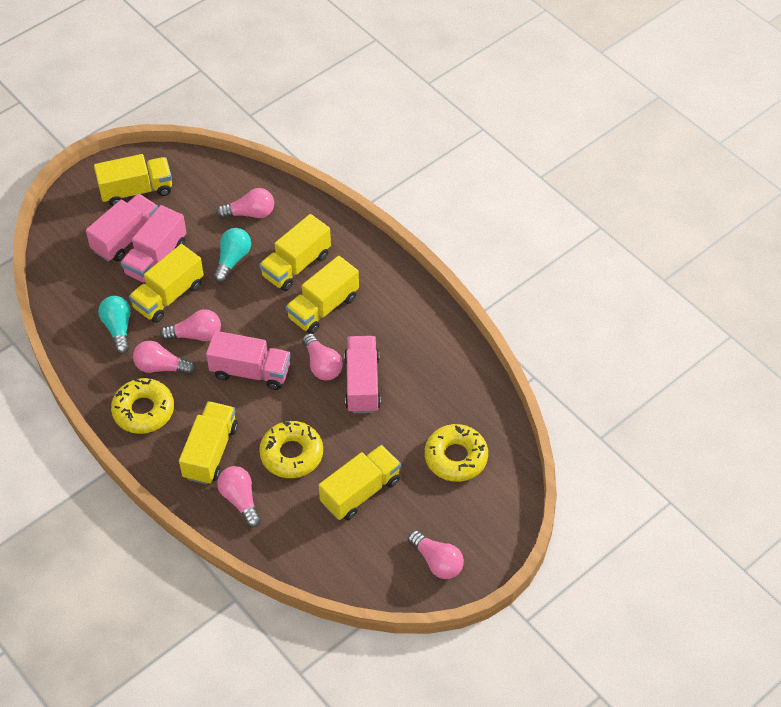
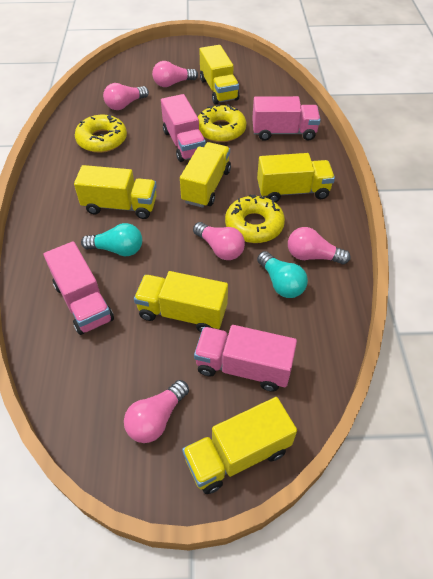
pink light bulb: [133,340,196,375] [160,309,221,341] [217,188,274,219] [217,466,261,528] [302,333,343,380] [408,530,464,579] = 6 -> [103,83,149,110] [124,380,189,443] [152,61,198,87] [193,222,245,260] [288,227,350,264] = 5

